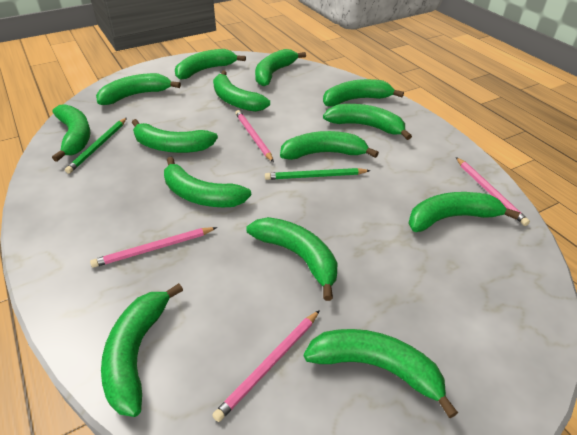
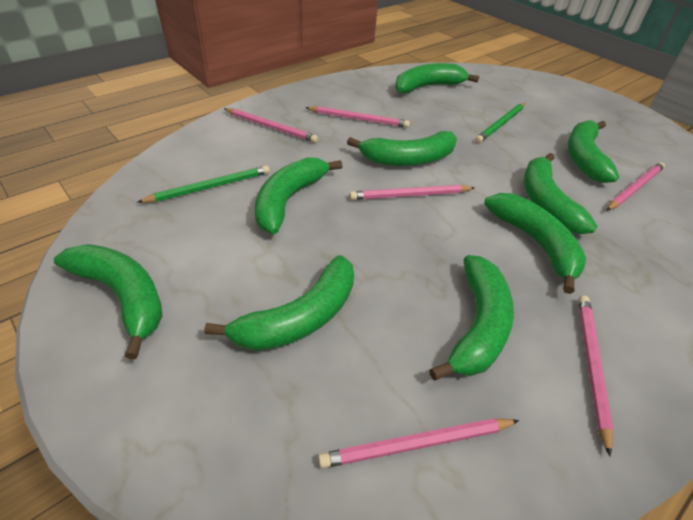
green banana: [52,104,91,162] [96,73,181,105] [101,283,183,417] [132,119,218,153] [164,157,251,207] [175,49,246,80] [213,71,270,112] [246,217,337,301] [255,49,306,86] [280,131,379,160] [304,329,458,418] [323,79,404,107] [323,104,412,140] [408,192,520,232] = 14 -> [54,244,162,359] [204,255,354,351] [255,157,342,234] [347,131,457,166] [395,63,479,93] [429,255,514,380] [484,193,586,294] [524,153,597,234] [567,120,619,183] = 9
pink pencil: [90,227,217,268] [212,310,320,422] [235,110,274,162] [456,157,530,226] = 4 -> [223,108,318,143] [305,106,410,128] [318,418,519,468] [349,185,475,200] [578,295,614,456] [606,162,665,211] = 6

